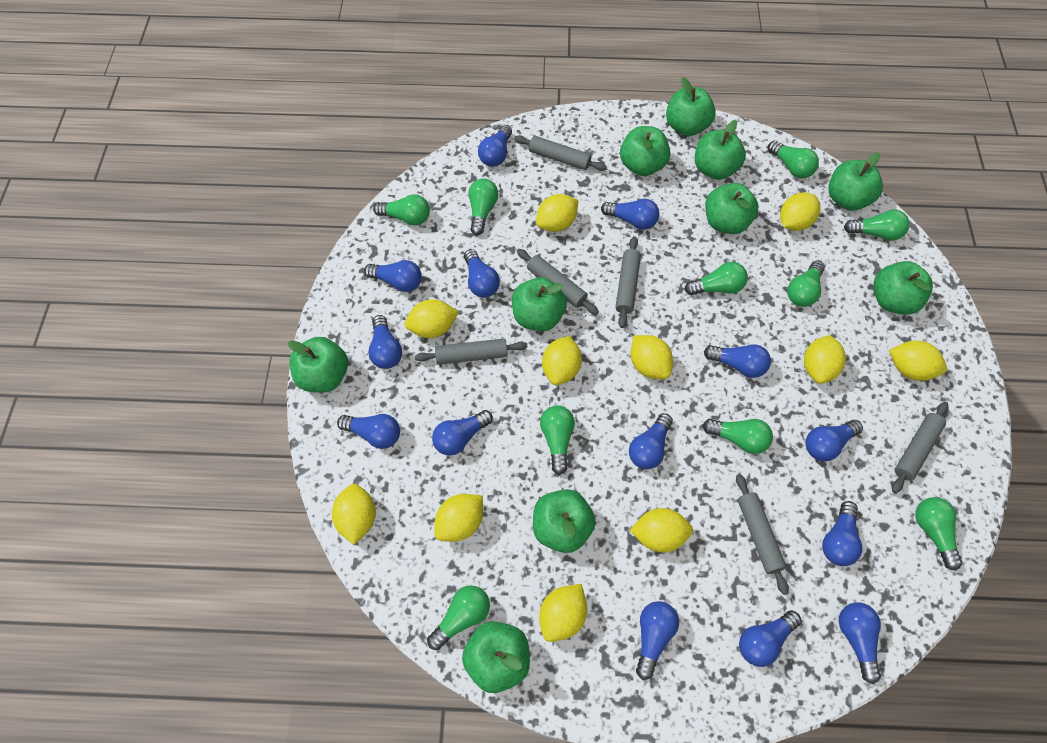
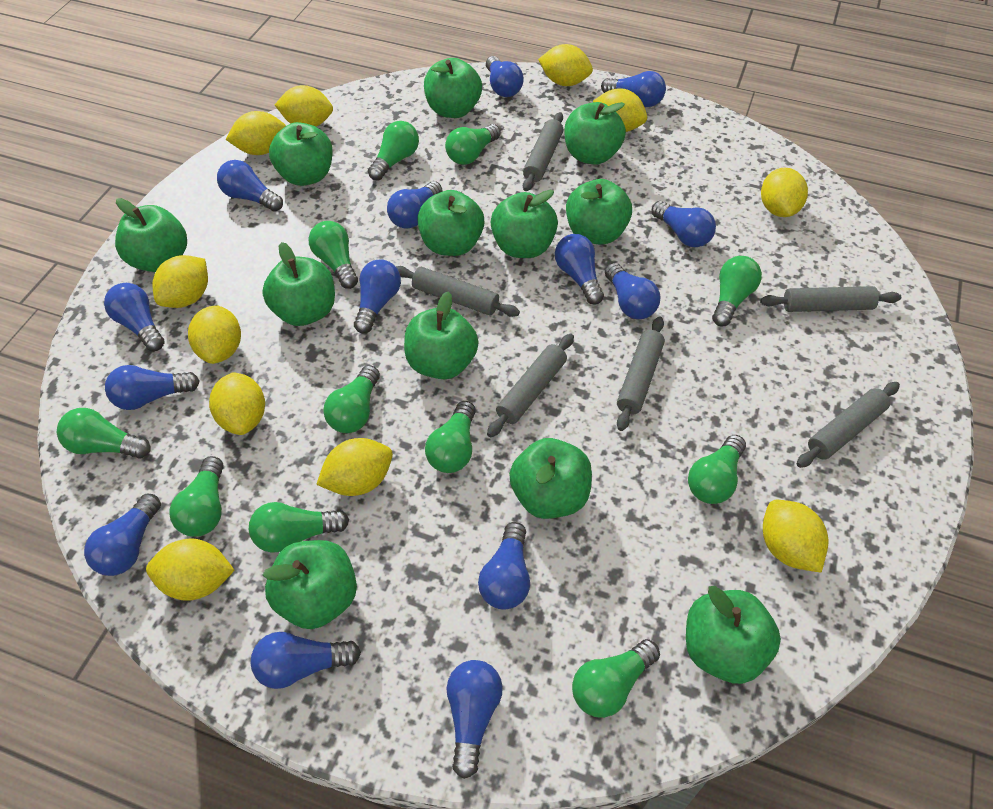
green apple: [287,337,348,392] [462,621,530,693] [512,277,567,331] [533,489,596,553] [620,126,670,176] [666,77,716,136] [695,120,746,180] [705,183,759,234] [828,153,883,211] [873,261,933,315] = 10 -> [115,198,187,272] [262,242,335,326] [263,540,357,629] [269,122,333,186] [404,291,479,379] [417,190,484,256] [424,58,482,118] [491,190,558,258] [509,438,592,519] [564,102,626,165] [566,179,632,244] [686,586,781,684] = 12
green light bulb: [373,194,430,225] [427,585,490,650] [468,178,498,235] [540,405,575,475] [685,262,748,295] [703,419,773,454] [768,140,819,178] [787,261,825,307] [844,210,910,241] [915,497,962,571] = 10 -> [57,408,151,459] [169,456,223,537] [249,502,349,553] [309,221,358,289] [323,365,380,433] [368,121,419,181] [425,401,476,473] [445,124,500,165] [572,639,660,718] [688,435,746,504] [712,256,762,326] = 11

